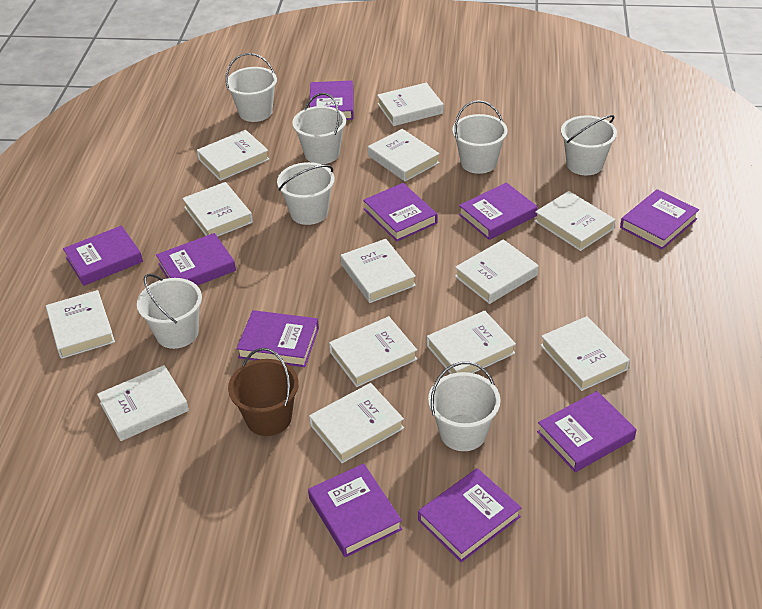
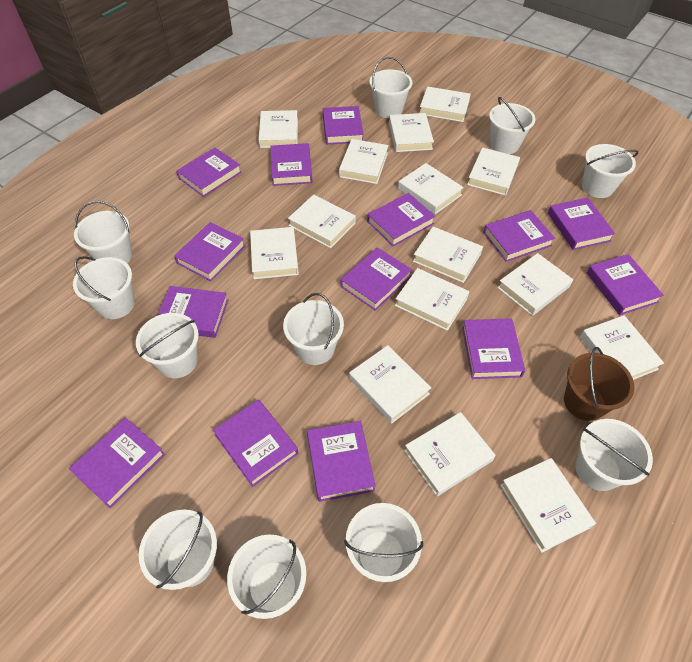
purple book: [63,225,143,286] [156,233,236,286] [236,310,319,367] [308,464,402,557] [309,80,354,120] [363,183,437,242] [418,468,522,563] [459,182,538,240] [537,391,637,472] [620,189,699,250] = 10 -> [69,418,165,508] [157,286,228,338] [174,222,245,281] [177,147,242,197] [213,399,298,487] [270,143,312,186] [307,421,376,502] [323,106,364,144] [340,247,412,311] [367,193,435,246] [462,318,525,379] [483,210,555,262] [548,198,615,250] [587,254,664,315] = 14
white book: [46,290,115,359] [97,365,189,441] [182,182,253,237] [197,130,270,181] [309,383,404,463] [329,316,417,387] [341,239,416,303] [368,129,440,181] [377,83,444,126] [427,310,516,374] [455,239,539,304] [535,191,615,251] [540,316,630,391] = 13 -> [250,227,299,279] [258,110,298,148] [288,194,356,248] [339,139,389,184] [349,345,431,424] [389,113,434,152] [395,268,469,331] [398,163,464,214] [404,412,495,496] [413,227,483,283] [420,86,471,122] [467,147,520,196] [497,253,573,316] [500,458,596,553] [580,315,664,380] = 15
white bucket: [137,274,202,349] [226,53,277,122] [277,162,335,225] [292,93,346,164] [428,362,501,451] [452,100,508,174] [561,115,617,175] = 7 -> [73,256,135,319] [74,201,132,263] [136,313,199,378] [139,510,217,590] [227,535,307,619] [283,293,344,365] [344,503,423,582] [370,57,412,118] [489,97,536,154] [575,419,653,491] [582,144,638,198] = 11

